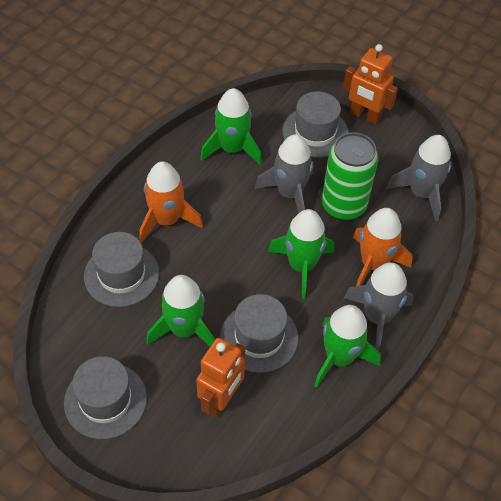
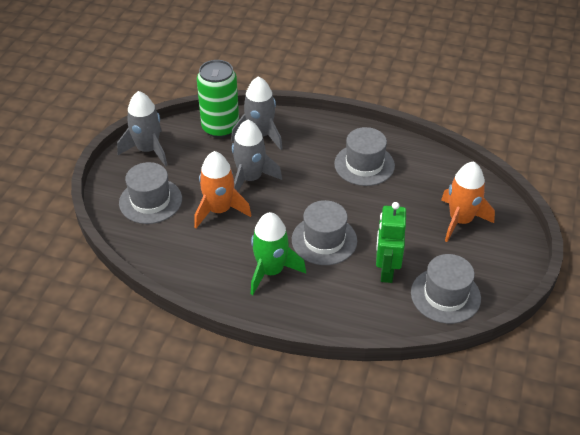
green robot: none = 0 -> [376,202,406,283] = 1
green rocket: [146,275,215,347] [200,88,262,166] [268,209,334,299] [314,305,381,388] = 4 -> [251,212,306,295] = 1
orange robot: [196,338,246,417] [343,44,398,125] = 2 -> none = 0

